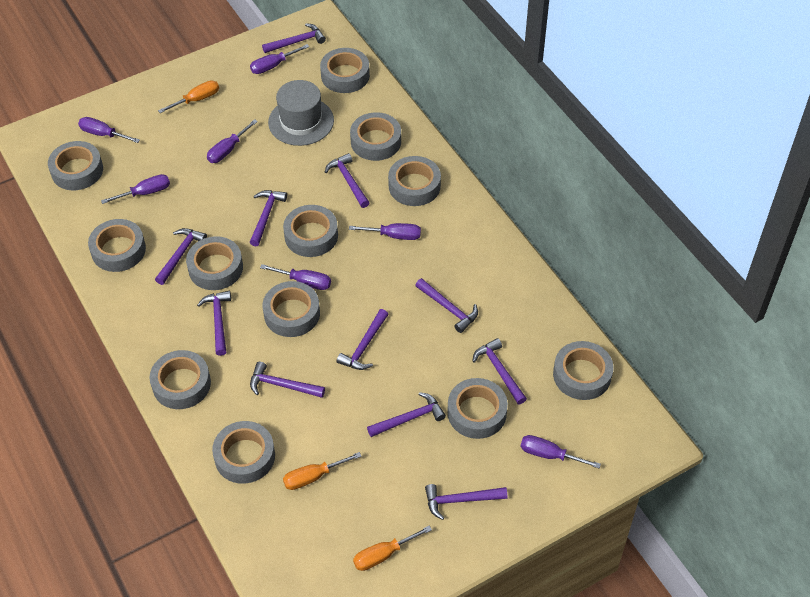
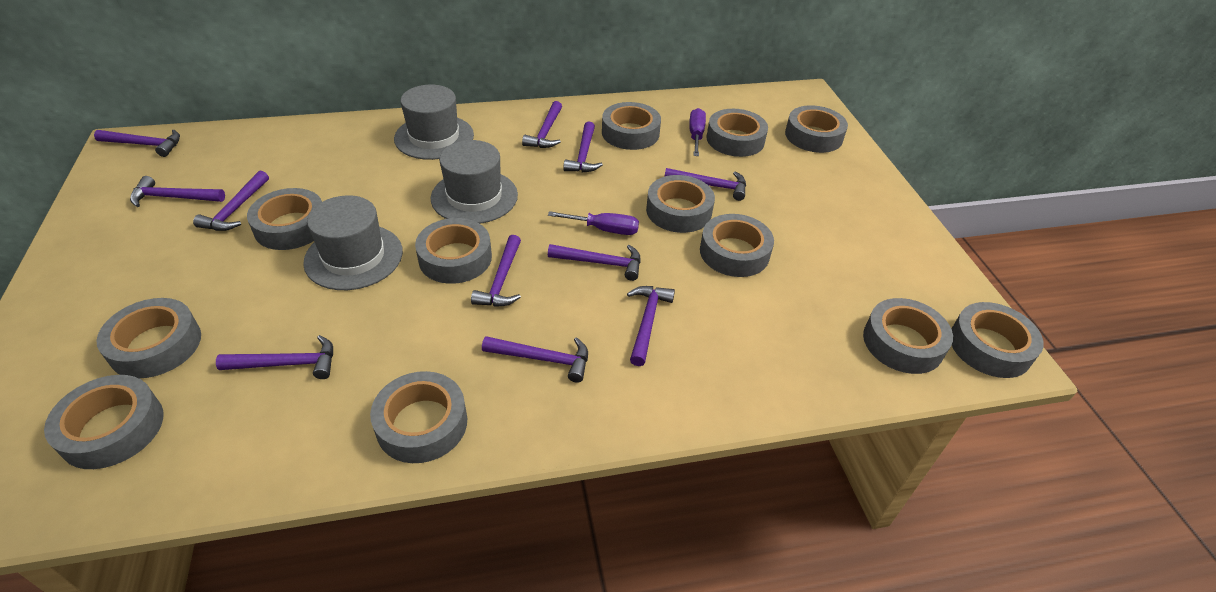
grey hat: [268,80,334,146] = 1 -> [303,195,403,290] [394,85,474,160] [431,140,518,224] = 3
orange screwdriver: [158,80,219,113] [283,452,362,490] [353,526,432,571] = 3 -> none = 0
purple screwdriver: [78,117,140,143] [101,174,170,204] [207,119,258,163] [250,44,309,74] [260,264,331,290] [349,223,421,240] [521,435,601,469] = 7 -> [548,211,639,235] [689,108,706,156] = 2

